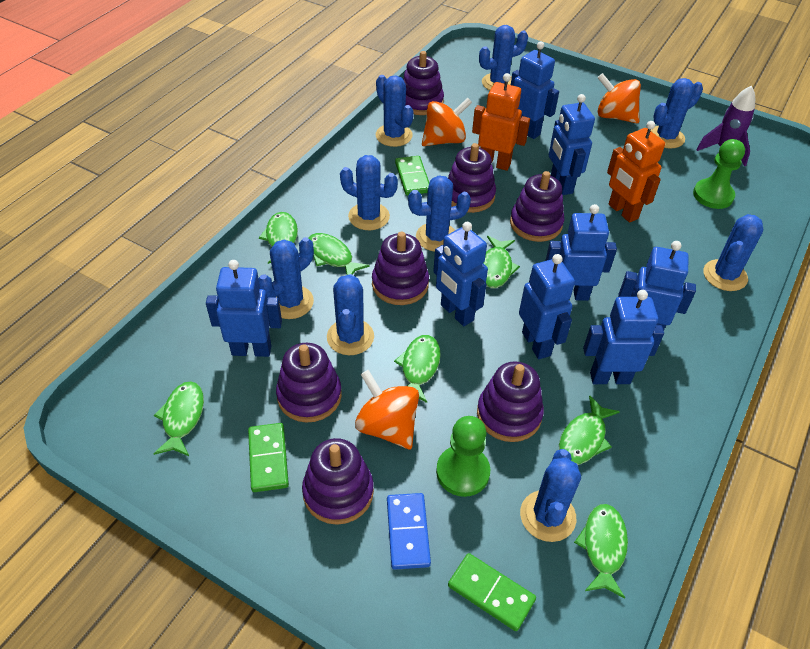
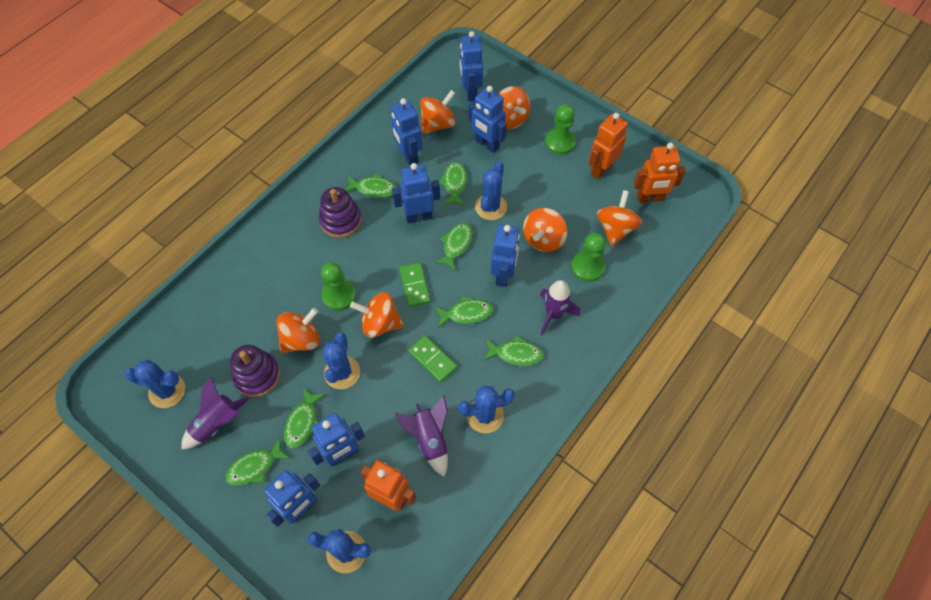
blue cactus: [259,237,314,319] [327,274,374,355] [340,155,398,230] [376,75,414,147] [408,175,471,252] [479,25,528,90] [520,449,581,542] [651,78,703,149] [703,214,763,291] = 9 -> [125,359,185,408] [307,529,371,573] [323,332,360,389] [458,385,515,433] [475,161,507,220] = 5
blue domino: [387,493,431,570] = 1 -> none = 0
blue robot: [206,260,282,357] [433,222,488,326] [511,41,559,139] [519,254,575,359] [545,204,617,301] [549,94,595,195] [583,290,664,384] [618,241,696,330] = 8 -> [264,470,320,527] [308,413,365,466] [391,98,423,166] [392,163,440,223] [460,31,483,101] [468,86,507,153] [490,224,520,287] = 7
green domino: [248,423,289,492] [395,156,429,195] [448,553,536,631] = 3 -> [399,262,430,307] [408,335,457,383] = 2
green pawn: [436,416,490,497] [693,139,745,209] = 2 -> [321,262,356,311] [545,104,576,155] [571,233,606,282] = 3
orange robot: [472,73,530,171] [607,121,665,223] = 2 -> [361,460,416,511] [589,113,628,180] [634,143,685,203] = 3
orange spinning top: [355,370,419,449] [422,97,472,146] [597,73,641,123] = 3 -> [276,308,320,353] [350,292,404,338] [420,90,456,134] [498,86,530,129] [523,208,567,252] [597,190,642,246] = 6
purple rocket: [696,85,755,166] = 1 -> [181,377,249,450] [395,395,448,477] [540,280,580,335] = 3
purple stacking toy: [276,343,342,423] [302,438,374,525] [372,232,429,305] [403,51,444,115] [448,143,496,213] [477,361,544,442] [510,171,564,242] = 7 -> [230,345,280,397] [319,187,362,238] = 2

